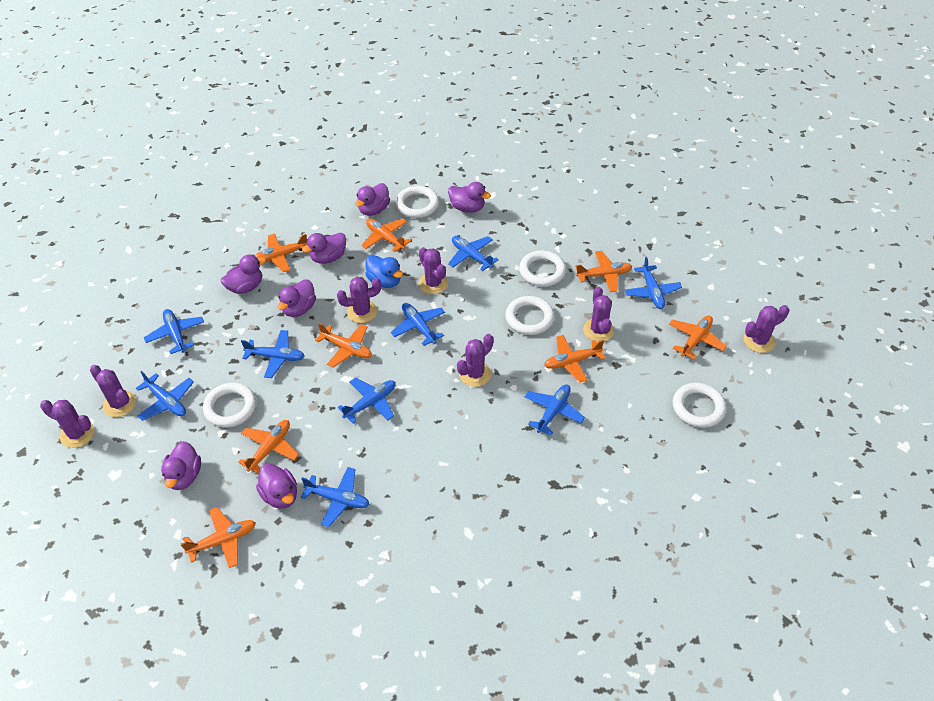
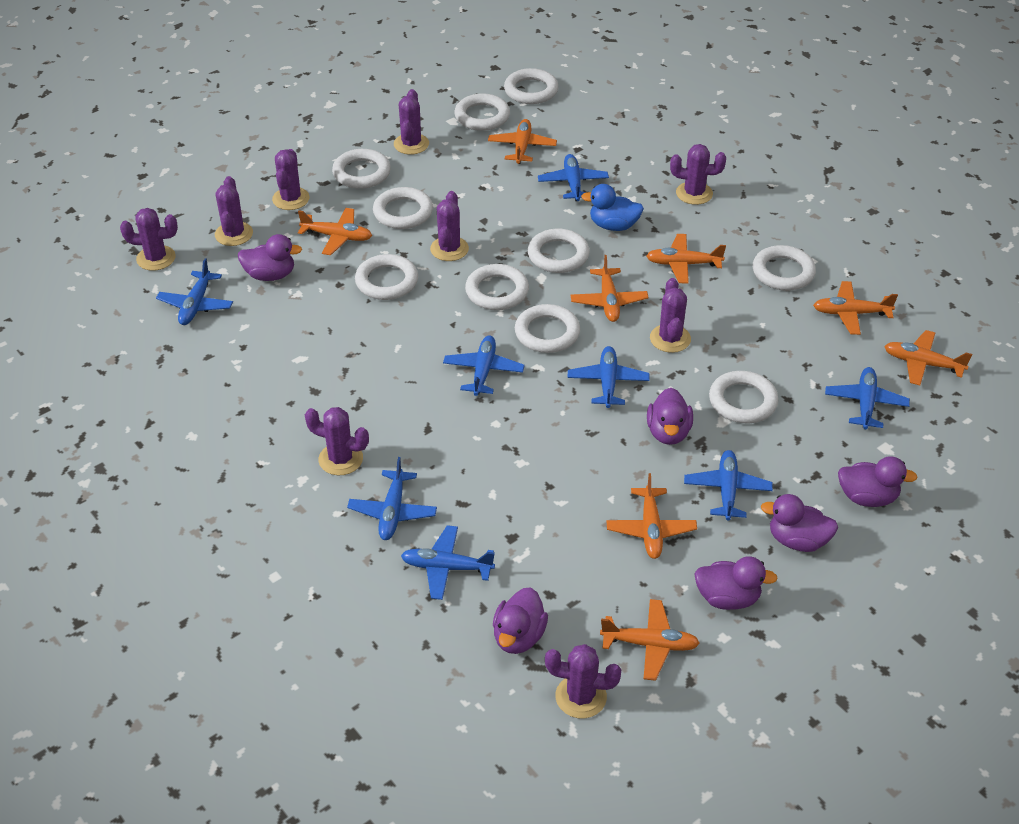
blue plane: [136,371,194,421] [144,309,204,354] [241,330,305,378] [301,467,370,527] [338,378,396,423] [391,303,445,346] [448,236,499,271] [525,384,585,435] [625,257,682,309] = 9 -> [156,259,233,325] [347,457,437,540] [401,525,495,600] [443,335,525,396] [538,154,609,201] [567,346,649,408] [684,450,773,520] [825,367,910,430] = 8
purple cactus: [40,400,95,448] [90,365,136,417] [337,277,381,323] [419,247,448,294] [457,334,493,387] [583,287,614,342] [744,305,789,353] = 7 -> [120,208,178,271] [215,176,253,246] [272,149,310,210] [305,407,369,475] [394,89,429,155] [430,191,469,261] [545,644,621,719] [650,278,691,353] [670,144,726,205] = 9
purple duck: [161,441,201,490] [221,255,266,294] [256,463,297,509] [278,279,316,317] [302,233,346,264] [355,183,390,216] [448,182,491,213] = 7 -> [238,234,302,281] [493,587,548,654] [647,388,693,445] [695,556,778,610] [761,494,838,552] [838,456,918,507] = 6
white ring: [203,383,256,428] [395,186,439,218] [505,296,554,335] [519,251,566,287] [673,383,726,428] = 5 -> [332,149,391,189] [355,254,418,300] [373,187,433,229] [454,93,510,131] [465,264,529,310] [504,68,558,104] [515,304,580,353] [528,229,590,273] [709,371,778,423] [753,245,816,291] = 10

